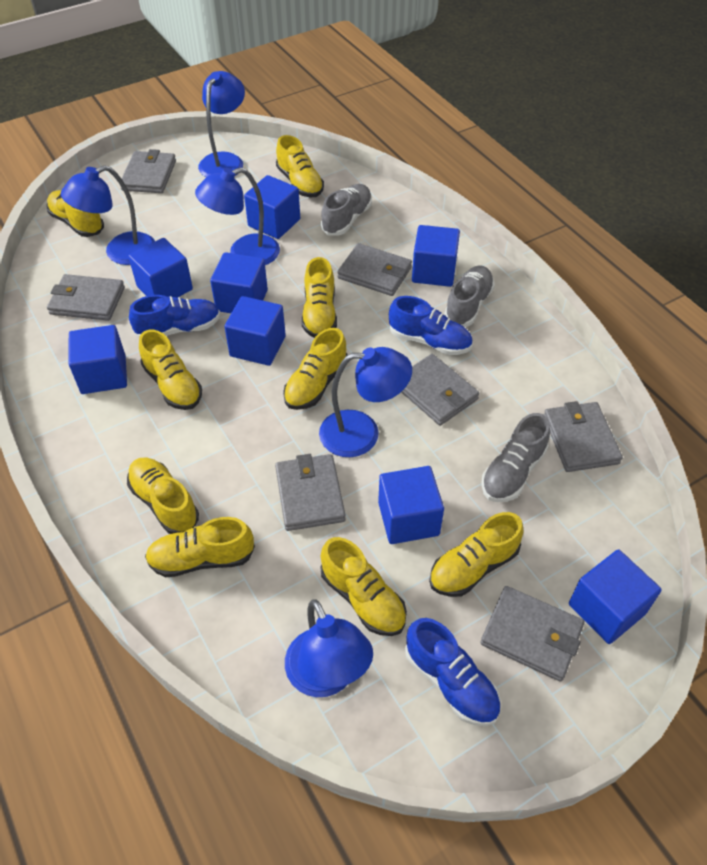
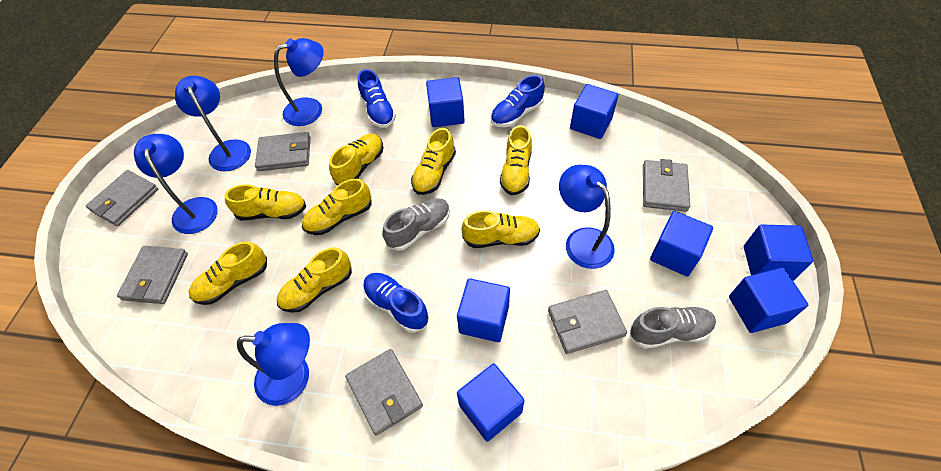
blue cube: [69,325,127,394] [128,238,193,298] [210,252,268,313] [224,296,286,366] [244,175,300,239] [378,466,444,544] [412,225,460,287] [569,549,662,644] = 8 -> [426,77,465,127] [457,278,510,342] [457,364,525,441] [570,84,618,139] [650,211,713,277] [729,268,808,333] [744,224,813,281] = 7
grey shoe: [321,184,372,236] [444,265,495,327] [481,413,550,502] = 3 -> [383,198,450,251] [630,306,716,349] = 2
grey wallet: [47,274,125,321] [121,149,176,193] [275,454,346,531] [337,243,412,296] [401,354,479,426] [480,586,584,682] [544,401,623,472] = 7 -> [86,170,158,226] [117,246,188,304] [255,132,311,171] [345,349,423,436] [548,290,627,354] [643,159,690,212] = 6
yellow shoe: [47,190,104,237] [127,458,199,534] [139,330,202,410] [145,517,255,577] [276,135,324,197] [283,328,347,410] [302,257,337,338] [320,537,407,636] [429,512,523,597] = 9 -> [189,241,267,305] [224,184,306,220] [277,247,352,313] [302,179,371,235] [329,134,383,186] [411,128,456,195] [461,210,540,248] [500,125,532,195] = 8

